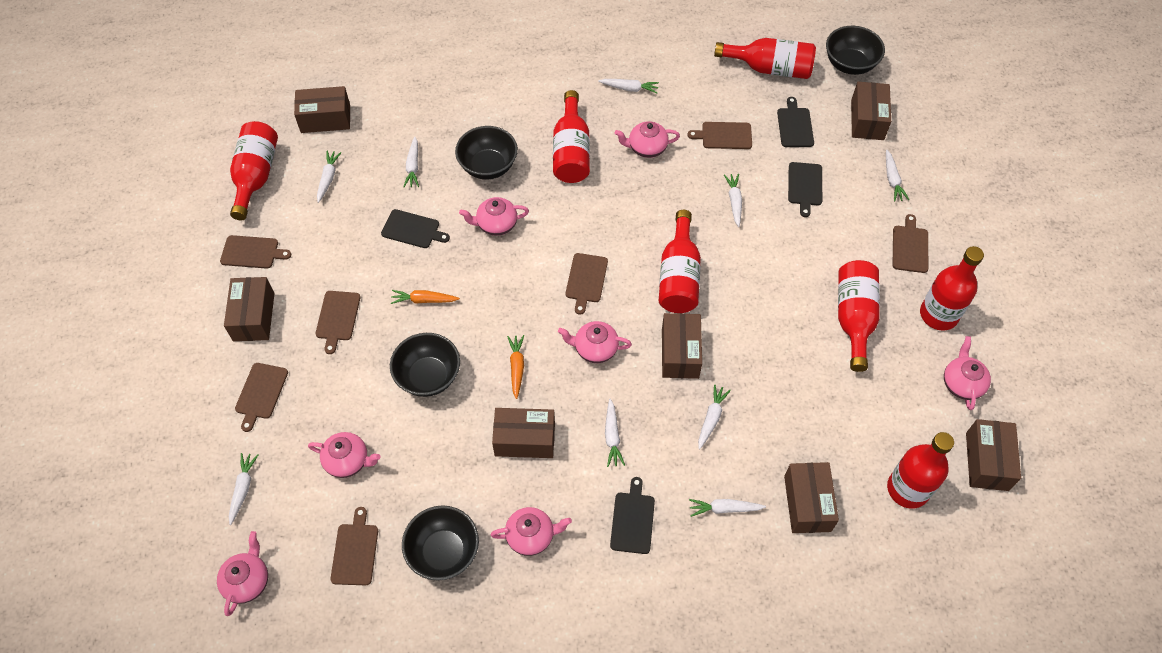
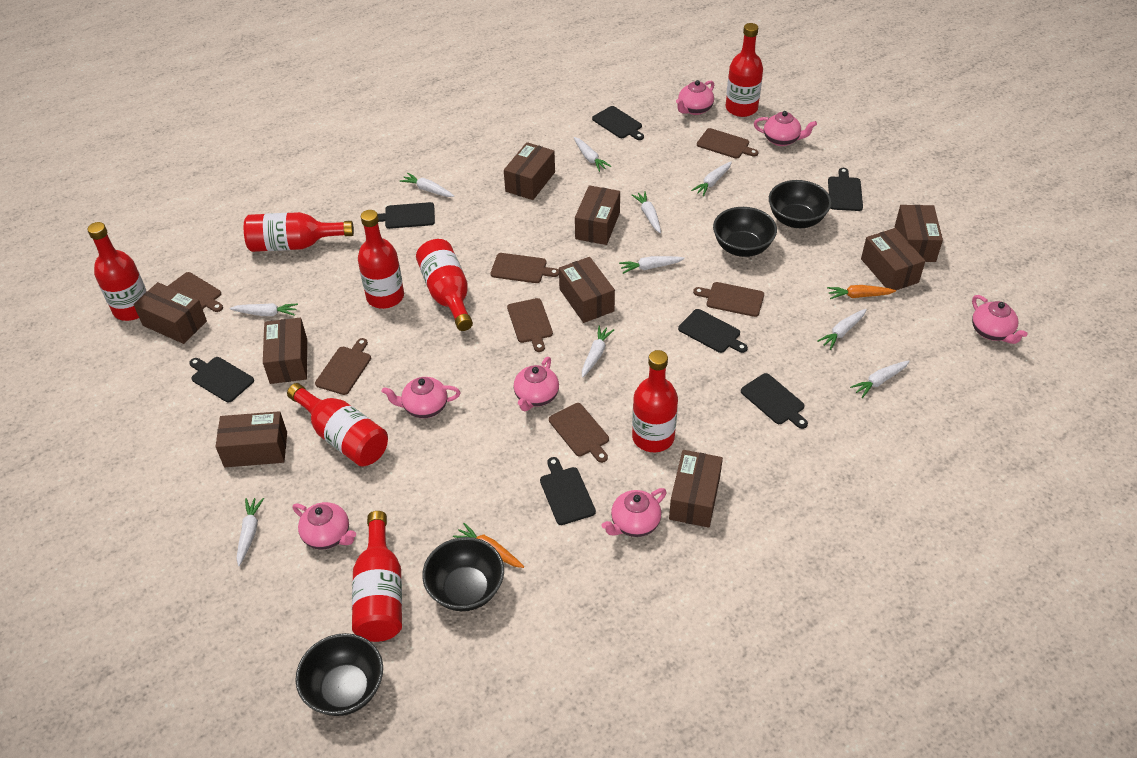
black cutting board: [381,209,450,248] [610,477,655,554] [777,97,814,147] [788,162,822,217] = 4 -> [189,357,254,403] [378,202,435,229] [540,457,596,525] [592,106,644,140] [678,309,748,353] [741,373,808,429] [828,168,863,211] = 7
brown box: [224,277,275,341] [294,86,350,133] [492,408,555,458] [662,313,702,379] [784,462,839,533] [851,82,891,140] [966,419,1021,491] = 7 -> [133,282,207,344] [215,411,287,467] [263,318,307,384] [504,142,555,200] [559,257,615,323] [575,185,620,245] [669,450,723,528] [861,228,925,290] [894,205,943,262] = 9
red bottle: [230,121,278,220] [553,90,590,183] [659,210,701,313] [714,38,816,79] [838,260,880,372] [887,432,954,509] [920,246,984,331] = 7 -> [88,222,147,321] [244,212,354,252] [287,383,388,466] [352,511,402,642] [358,210,404,309] [416,239,473,331] [632,350,678,452] [726,23,763,117] = 8
white carrot: [229,453,258,525] [317,151,342,203] [403,137,419,187] [598,79,659,93] [605,399,625,467] [689,499,766,517] [698,384,731,449] [724,174,742,227] [886,150,909,202] = 9 -> [229,303,298,316] [236,498,264,566] [400,173,454,197] [574,137,611,172] [582,326,614,378] [619,256,685,274] [632,191,661,233] [691,162,732,197] [817,309,867,350] [850,360,910,398] = 10

